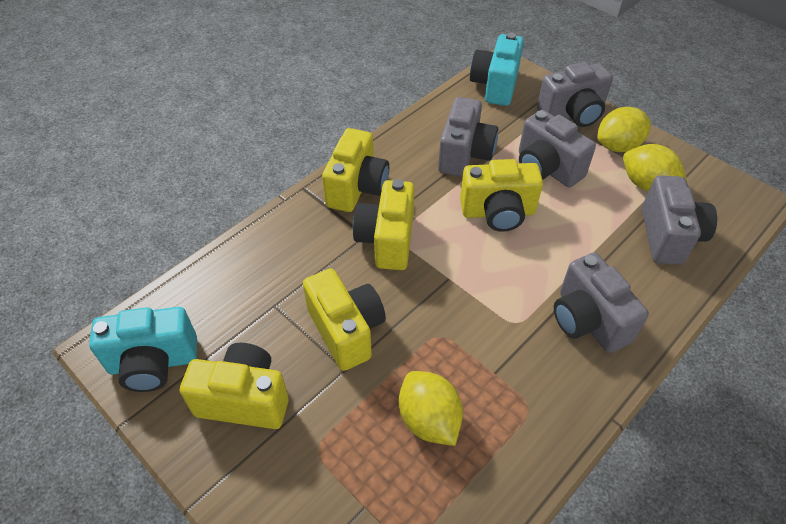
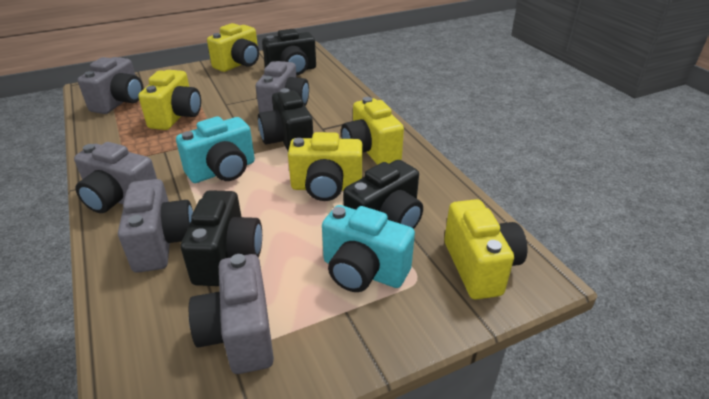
black camera: none = 0 -> [181,190,262,286] [258,88,313,151] [262,29,316,75] [343,160,423,229] = 4
yellow lemon: [399,371,463,446] [597,107,651,152] [623,144,688,191] = 3 -> none = 0

